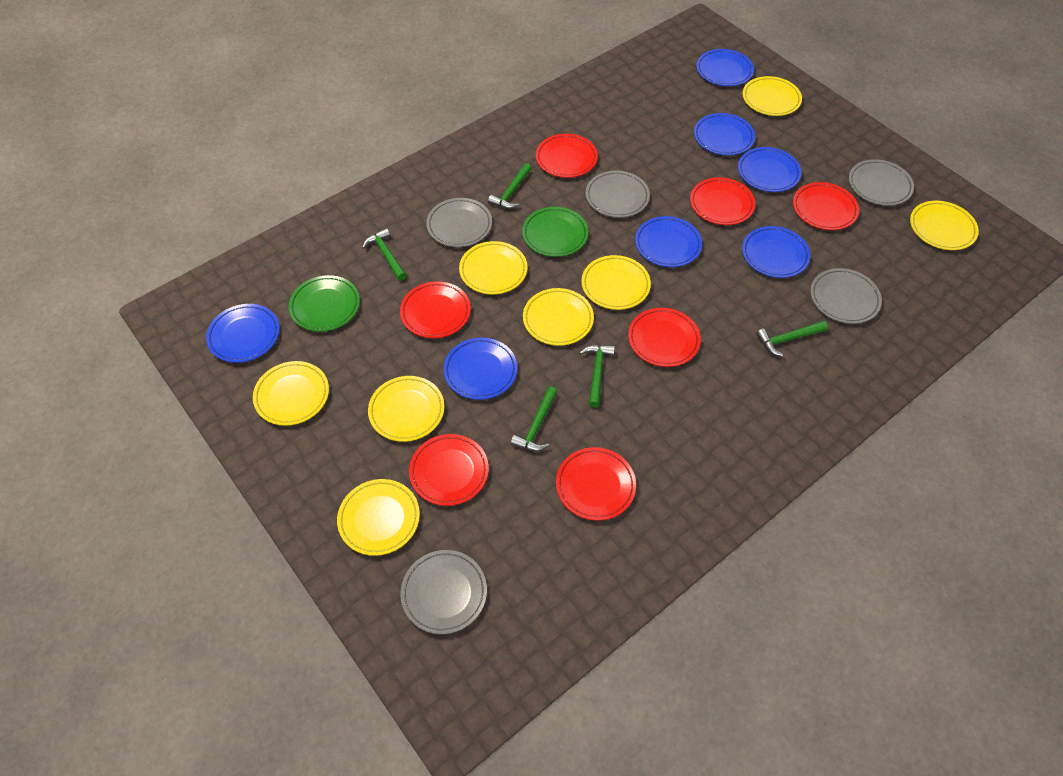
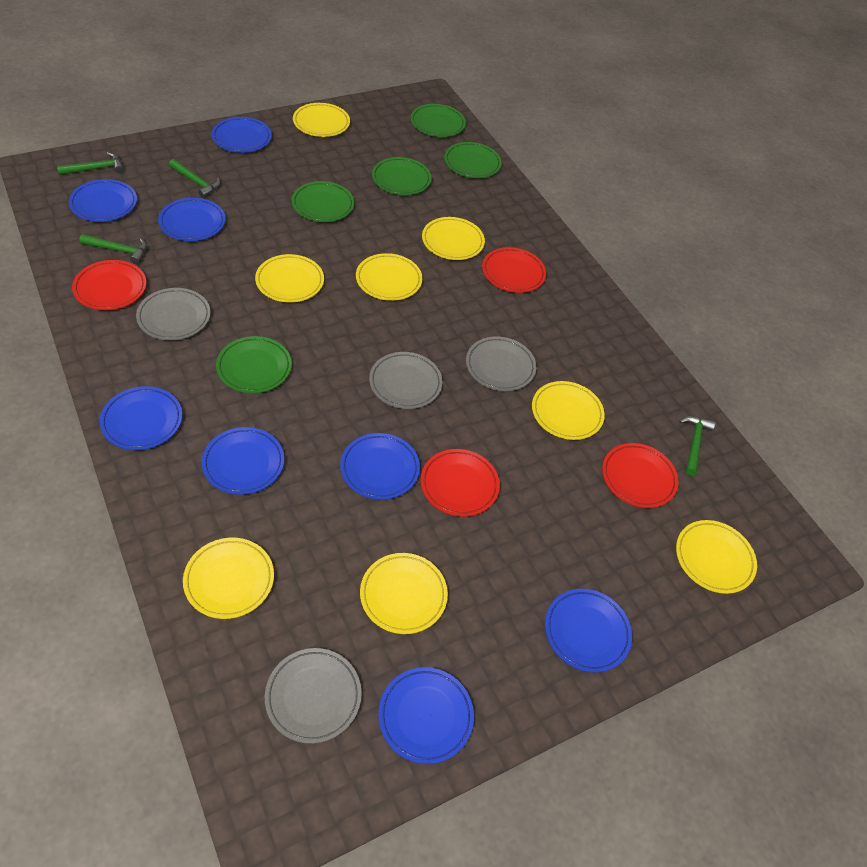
blue plate: [206,304,280,363] [443,337,517,400] [635,216,702,267] [694,113,755,156] [696,49,754,86] [738,147,802,192] [742,226,810,278] = 7 -> [69,179,137,222] [99,386,182,450] [158,198,226,241] [202,427,284,495] [211,117,272,153] [340,433,420,500] [378,667,474,764] [545,589,632,673] = 8
green hammer: [362,228,407,281] [488,163,532,209] [511,387,558,451] [579,345,615,408] [756,321,828,356] = 5 -> [57,152,124,175] [79,234,147,264] [169,159,220,198] [679,416,716,476] = 4
green plate: [289,275,360,332] [522,207,589,257] = 2 -> [216,336,292,393] [292,181,354,222] [372,157,432,195] [411,104,466,137] [444,142,502,178] = 5
grey plate: [400,550,487,634] [426,198,492,247] [586,170,650,218] [810,268,882,324] [849,159,914,206] = 5 -> [136,288,211,340] [265,648,362,744] [369,352,443,409] [466,336,536,391] = 4
red plate: [400,281,471,338] [409,434,489,506] [536,134,598,178] [556,447,636,521] [628,308,701,367] [690,177,755,225] [793,182,859,230] = 7 -> [72,260,147,310] [420,449,500,517] [482,247,546,293] [602,443,679,508] = 4

